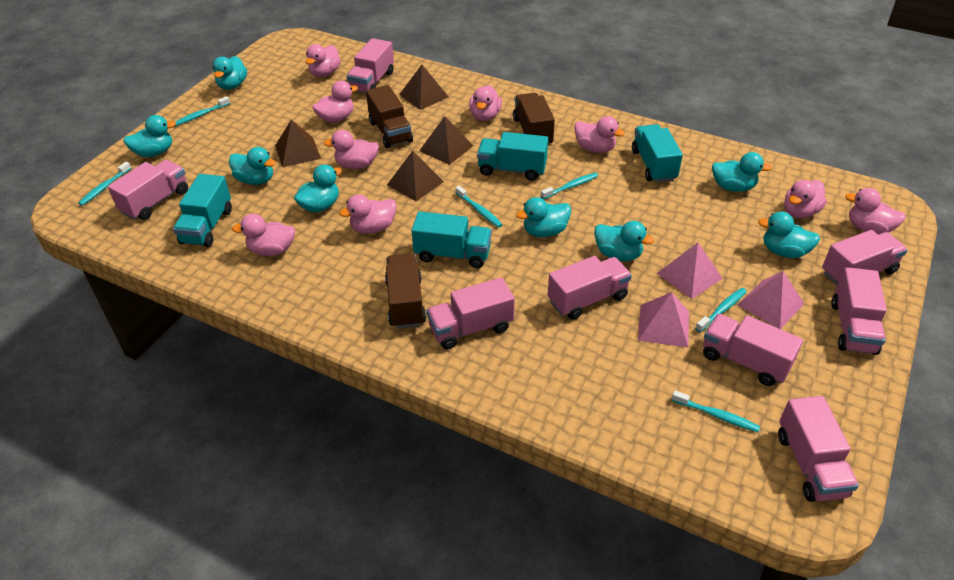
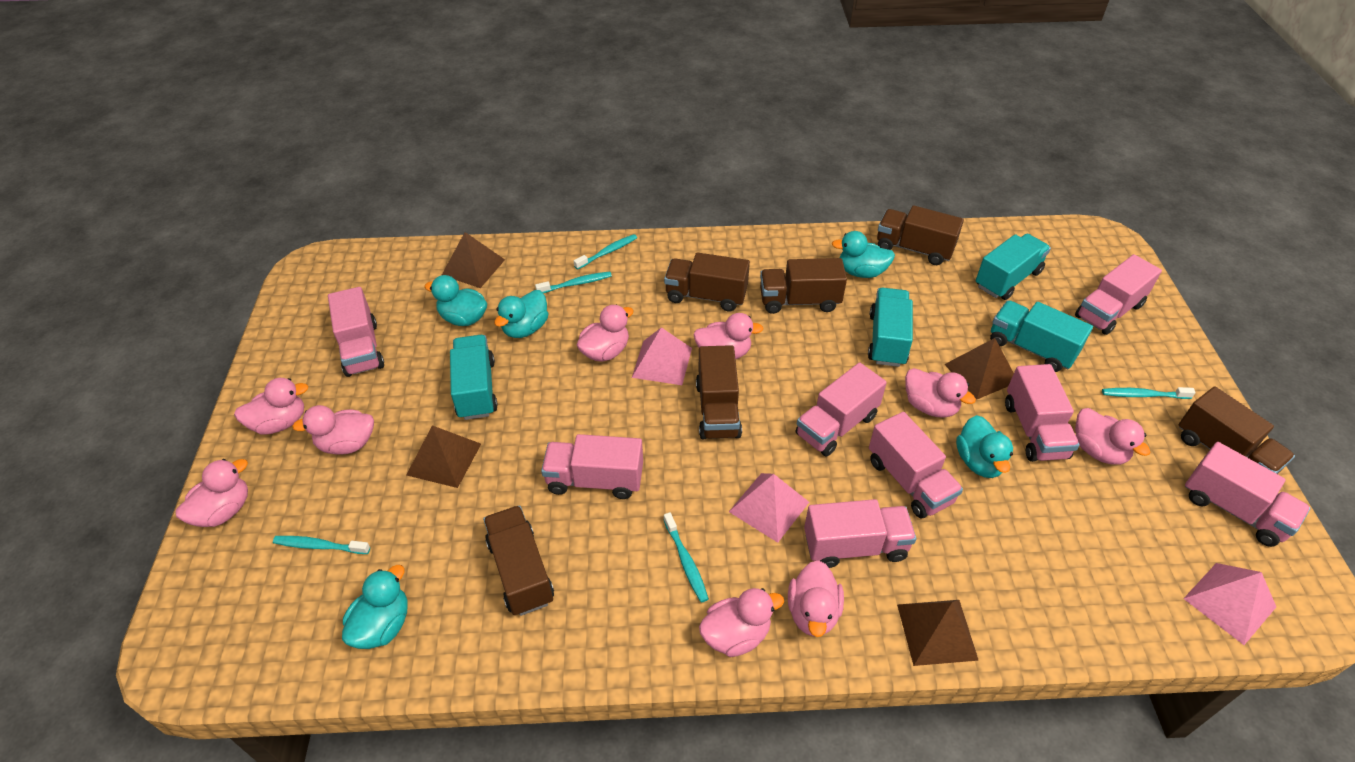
brown truck: [366,85,413,148] [385,253,426,329] [513,93,555,145] = 3 -> [483,505,554,616] [664,252,750,311] [696,345,742,439] [760,258,847,314] [877,205,964,265] [1178,386,1295,474] = 6
turquoise duck: [123,115,176,157] [213,56,247,90] [229,147,276,185] [294,164,342,212] [516,197,571,237] [594,221,654,261] [712,152,772,192] [758,212,820,258] = 8 -> [342,565,408,649] [424,275,487,326] [494,290,548,338] [832,231,895,278] [956,415,1013,478] = 5
turquoise toothbrush: [78,162,131,206] [175,96,230,126] [455,186,503,228] [541,173,598,199] [672,390,760,432] [695,288,747,332] = 6 -> [273,536,370,554] [535,272,612,293] [574,234,637,270] [664,512,709,603] [1102,387,1196,399] = 5

